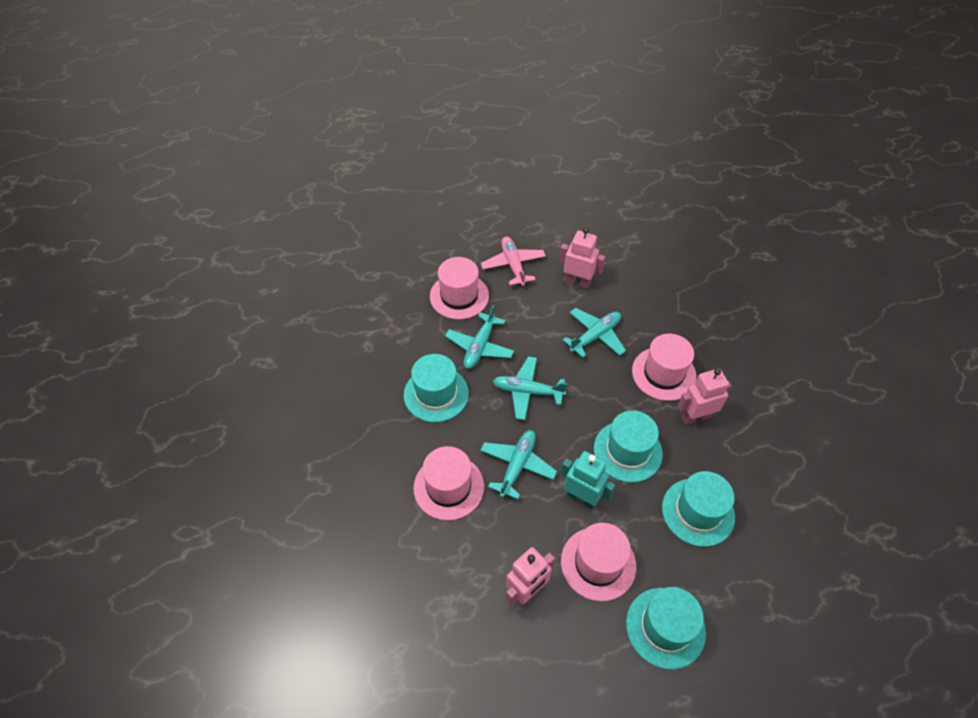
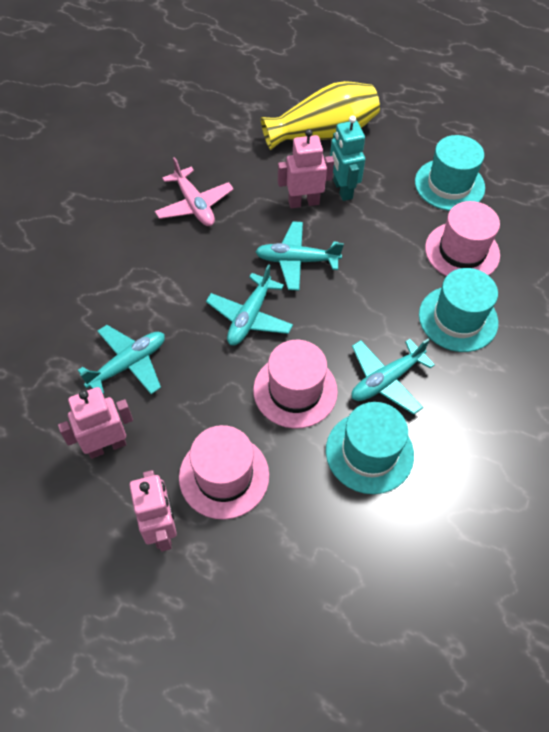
pink hat: [413,446,484,520] [430,257,489,320] [561,523,636,601] [632,334,696,401] = 4 -> [179,425,269,520] [253,340,338,429] [425,201,500,276] = 3
turquoise hat: [404,354,469,422] [594,410,663,483] [626,587,706,670] [662,471,735,547] = 4 -> [326,402,414,494] [415,135,485,211] [419,268,498,352] = 3
yellow vase: none = 0 -> [261,81,380,150] = 1

